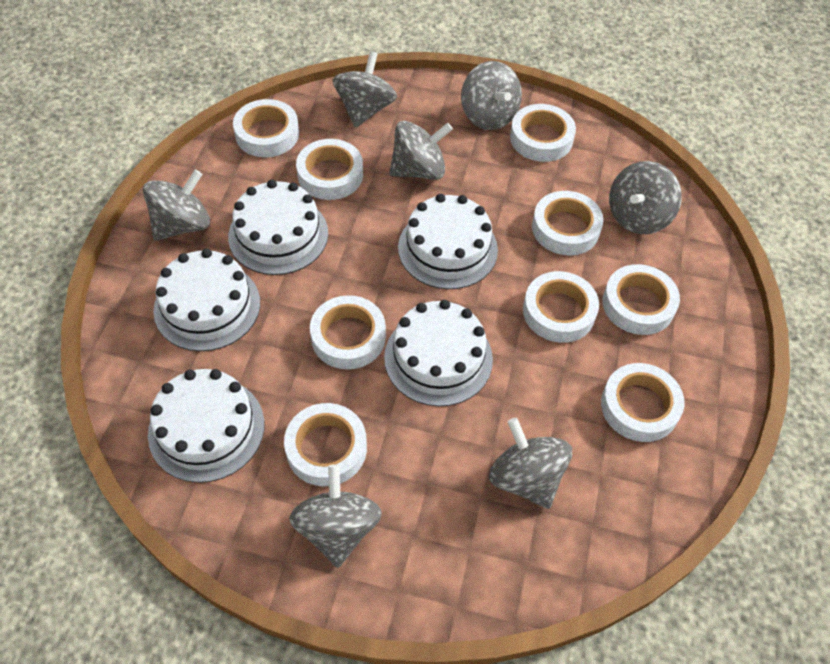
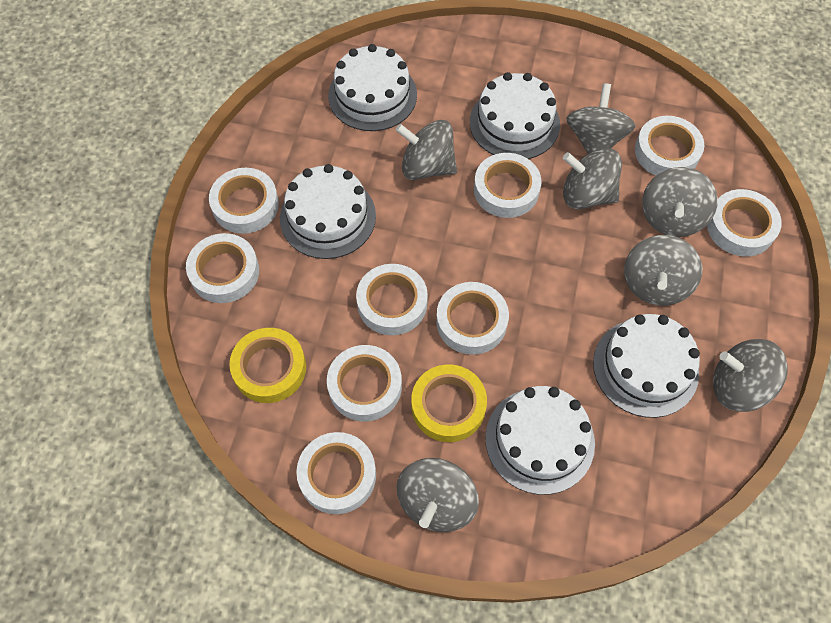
yellow tape: none = 0 -> [229,328,306,403] [411,364,487,442] = 2

